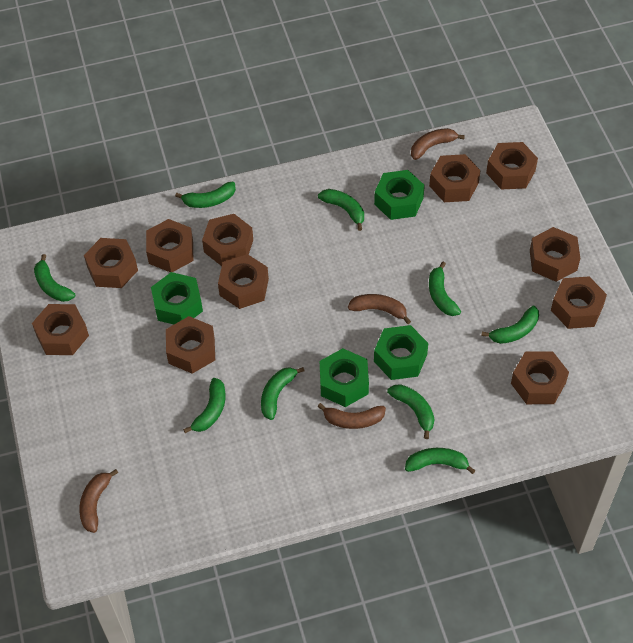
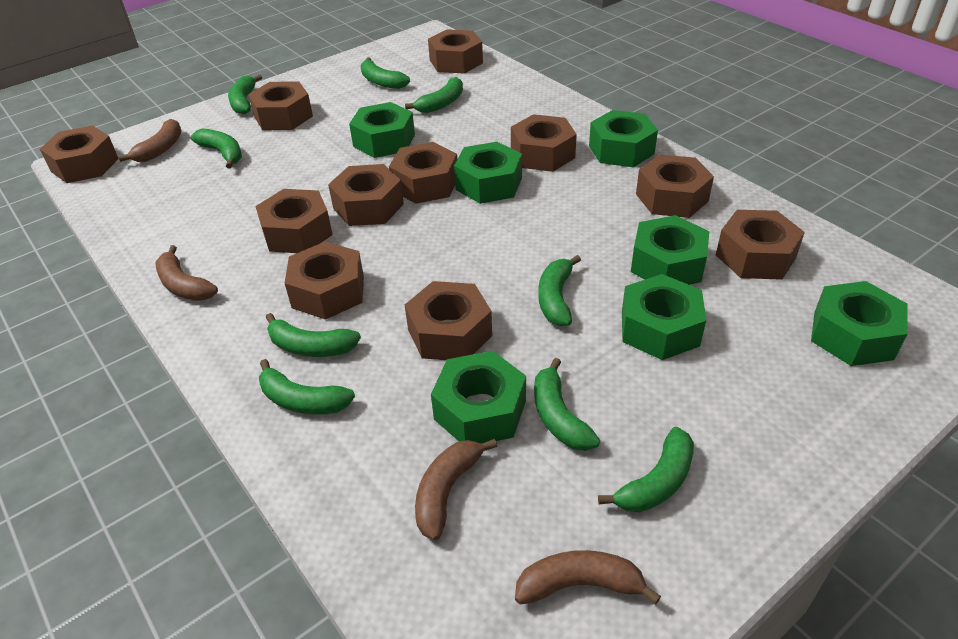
green nut: [151,272,203,325] [320,348,369,407] [374,170,425,220] [374,325,428,380] = 4 -> [349,102,415,158] [431,351,526,444] [454,142,522,204] [589,110,658,167] [622,274,706,360] [631,215,710,285] [811,281,908,366] = 7

